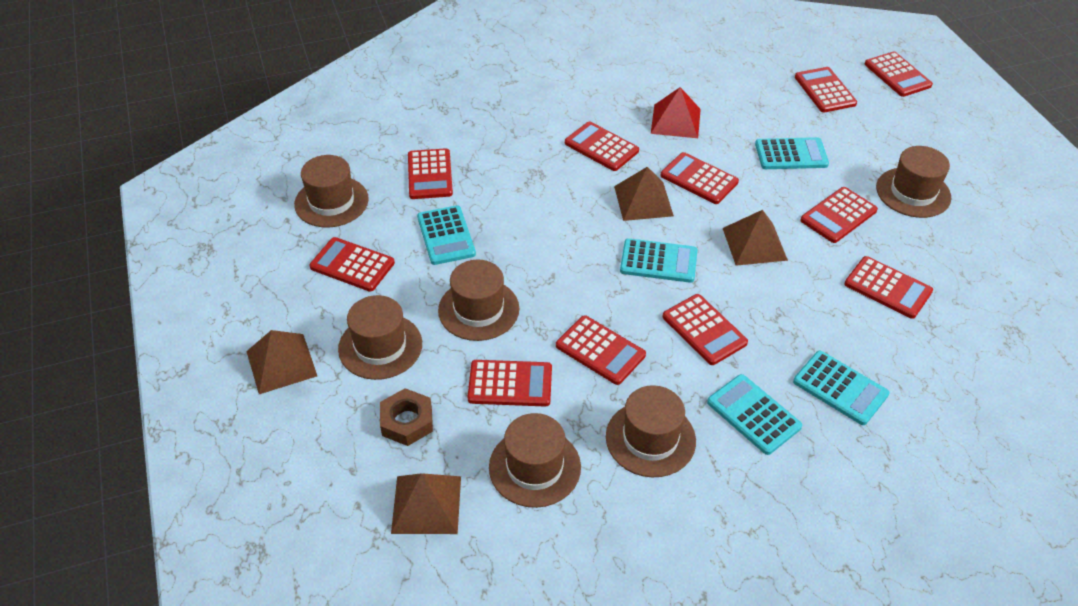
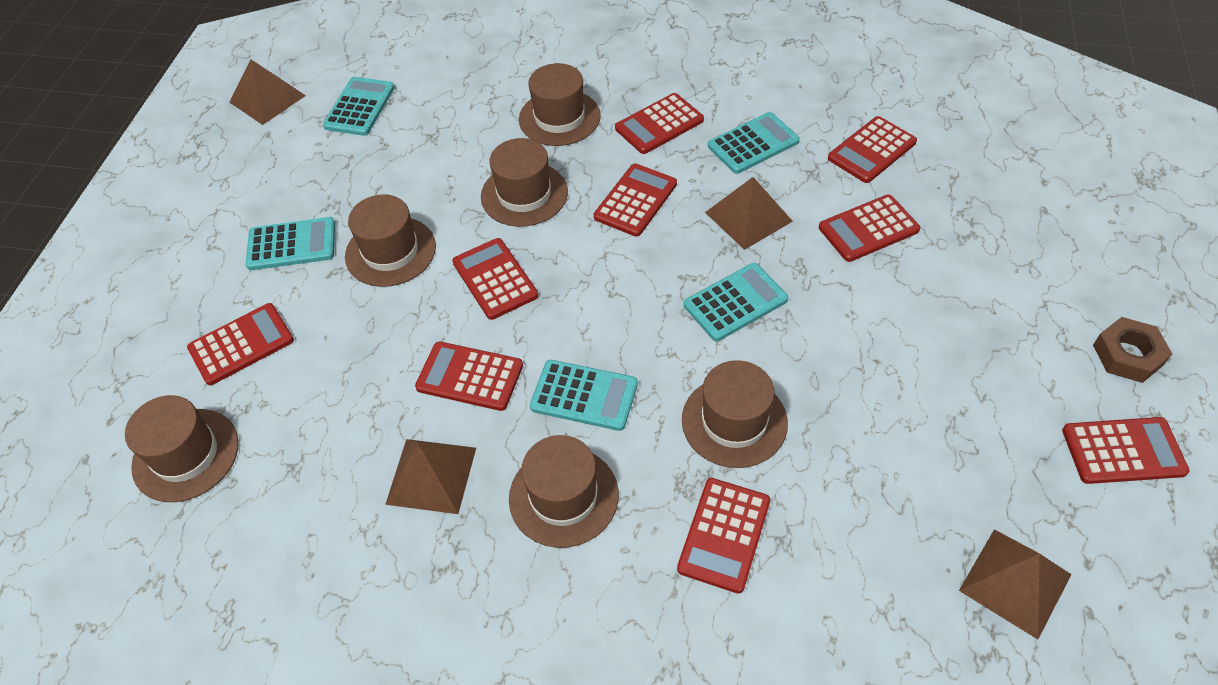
red calculator: [309,237,395,292] [408,148,453,199] [467,360,552,407] [556,315,646,385] [565,121,639,171] [660,152,739,204] [662,294,748,365] [795,67,857,112] [800,187,878,243] [844,256,933,319] [865,51,933,97] = 11 -> [187,303,294,385] [415,341,523,411] [452,238,538,320] [594,163,677,237] [615,93,704,154] [677,478,770,594] [819,195,920,262] [828,116,917,183] [1062,417,1190,484] = 9
red pyramid: [651,87,701,138] = 1 -> none = 0

